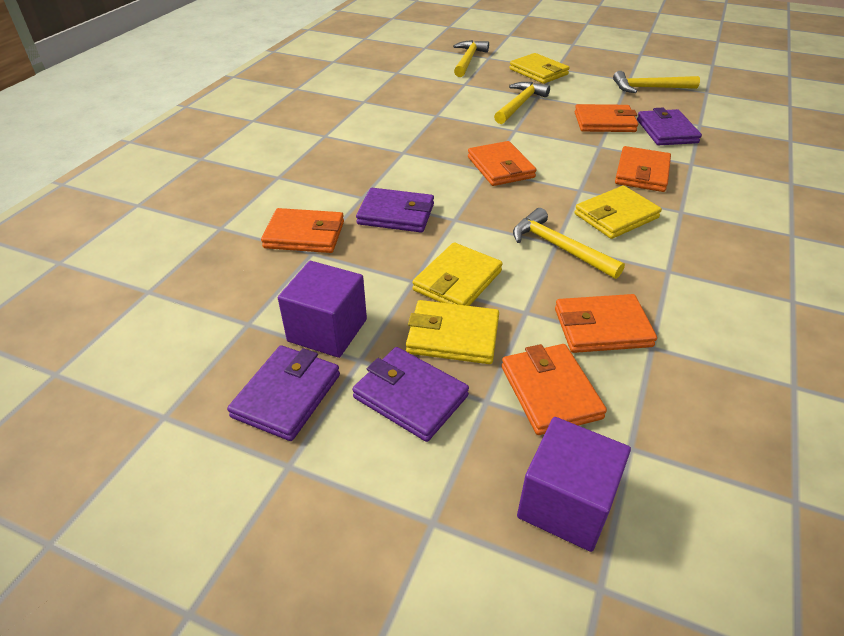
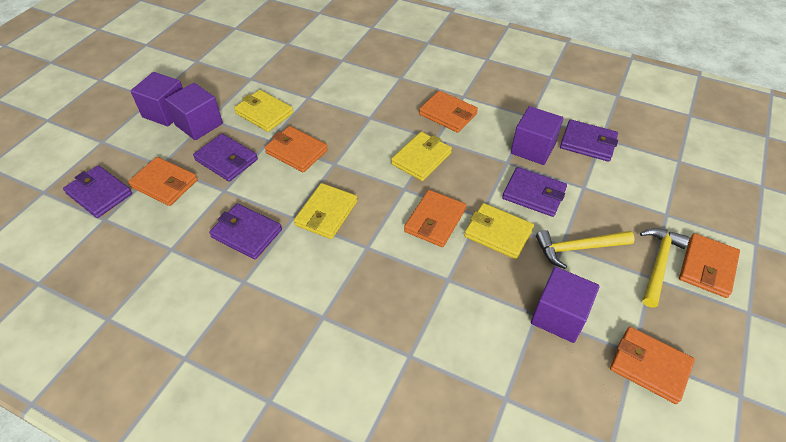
purple cube: [278,261,367,358] [517,417,631,552] = 2 -> [131,72,183,127] [165,83,223,140] [511,106,563,165] [531,267,600,343] = 4
purple wallet: [227,345,340,441] [352,347,469,442] [356,188,434,233] [637,108,702,145] = 4 -> [63,165,132,218] [193,134,258,182] [209,204,282,259] [502,167,567,217] [560,119,618,162] = 5
yellow hammer: [453,40,489,77] [494,82,550,124] [513,208,625,279] [613,71,700,93] = 4 -> [536,230,635,269] [640,228,689,308] = 2

